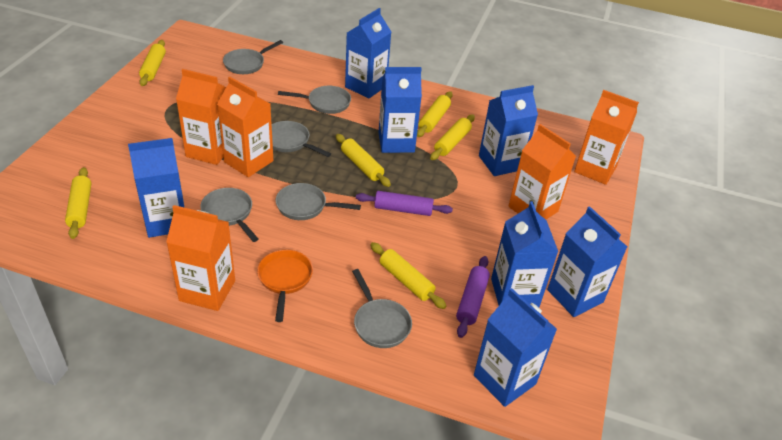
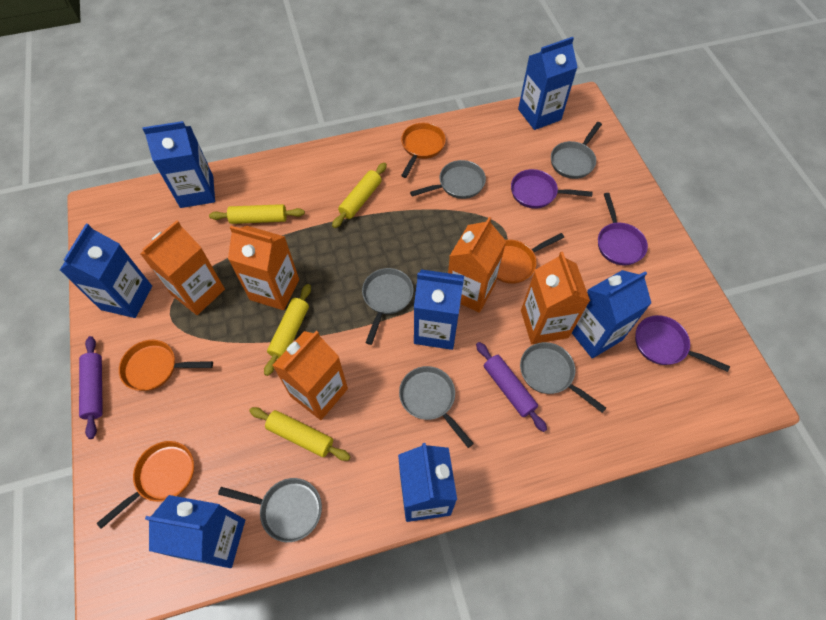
orange pan: [257,250,313,322] = 1 -> [97,441,194,529] [119,340,213,391] [401,123,446,178] [497,233,564,284] = 4
purple pan: none = 0 -> [511,169,593,209] [598,193,648,265] [635,315,730,372] = 3
yellow rolling pin: [65,167,91,239] [139,40,166,86] [336,134,391,187] [370,242,446,309] [417,91,453,137] [430,114,475,160] = 6 -> [209,204,305,224] [249,407,351,461] [264,284,311,376] [332,162,387,228] = 4

